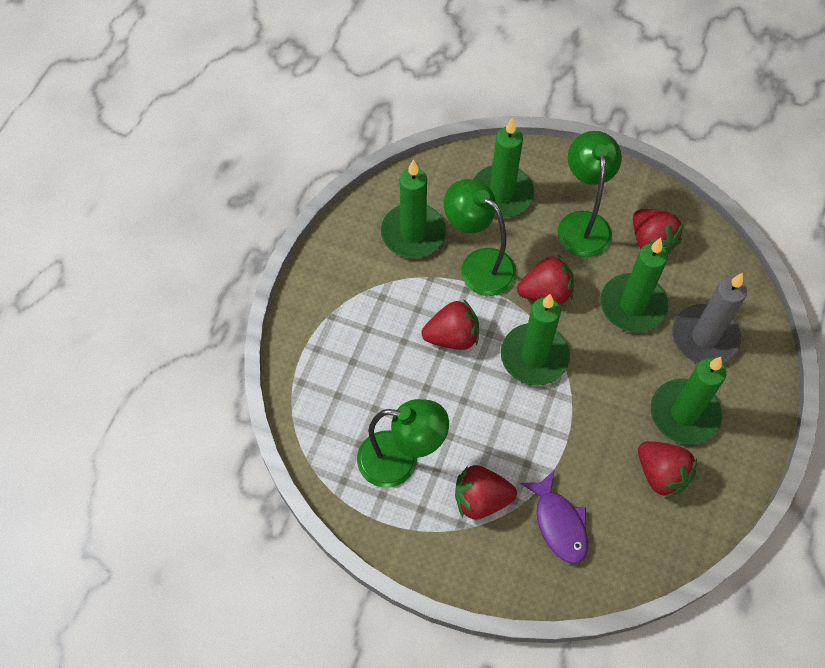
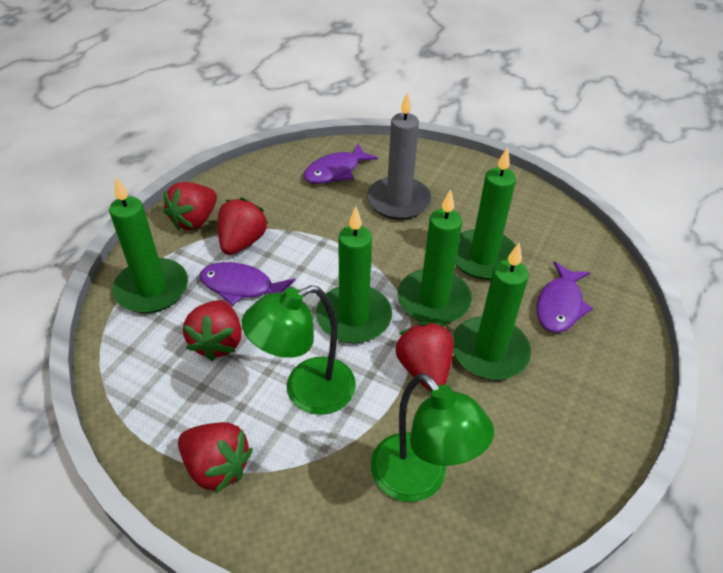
green lamp: [357,399,449,488] [444,179,516,296] [558,131,622,257] = 3 -> [241,285,356,415] [371,373,494,502] = 2
purple fish: [520,470,588,564] = 1 -> [199,262,295,306] [303,143,378,184] [536,261,593,333] = 3

